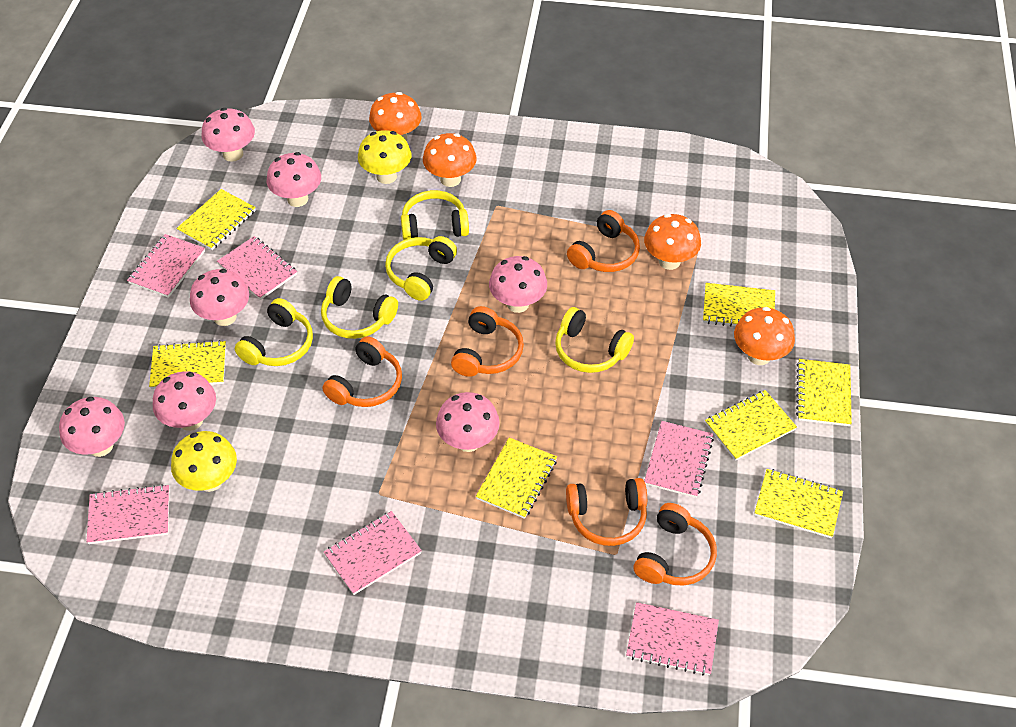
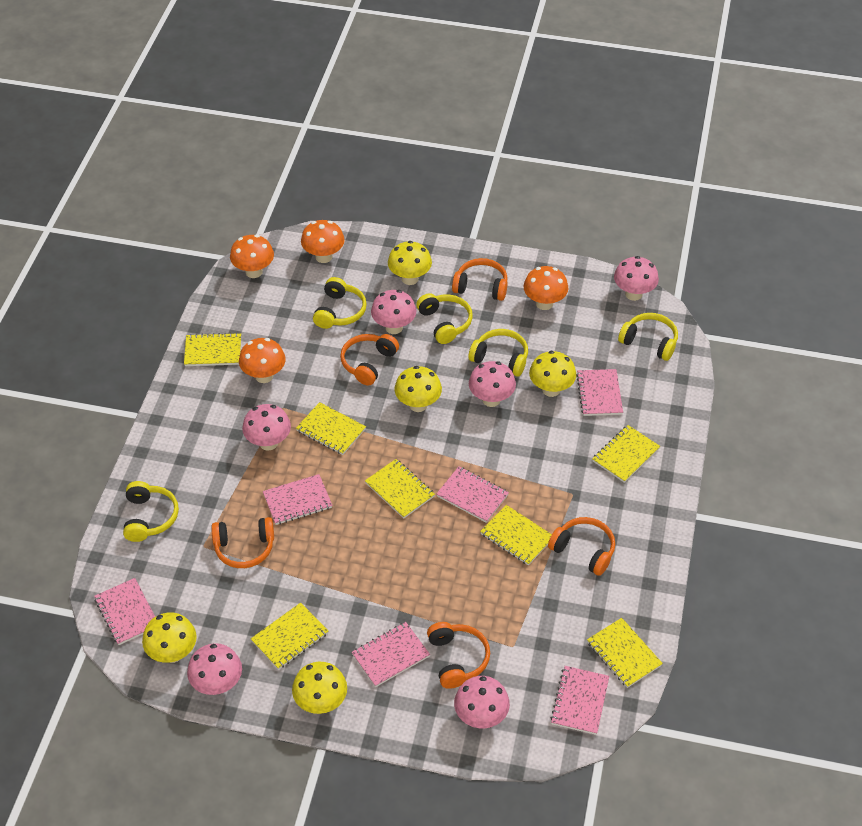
pink mushroom: [59,397,125,457] [153,372,216,431] [190,269,249,326] [202,108,255,162] [267,152,321,207] [436,392,500,452] [489,256,547,313] = 7 -> [187,643,242,695] [242,404,291,451] [371,290,416,334] [454,676,510,728] [469,361,516,407] [614,256,659,301] = 6
yellow mushroom: [171,431,237,492] [358,130,411,184] = 2 -> [142,612,197,663] [292,662,347,714] [388,241,432,285] [395,366,442,412] [529,351,576,397] = 5

